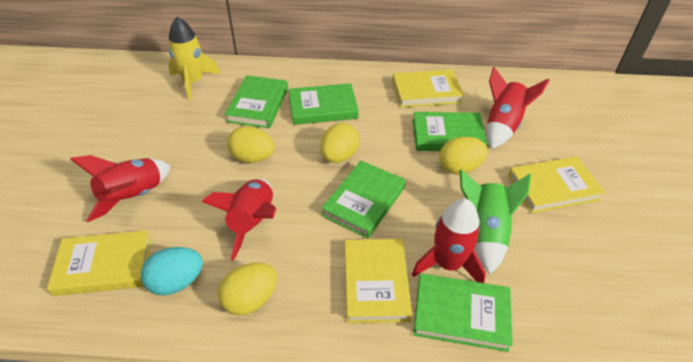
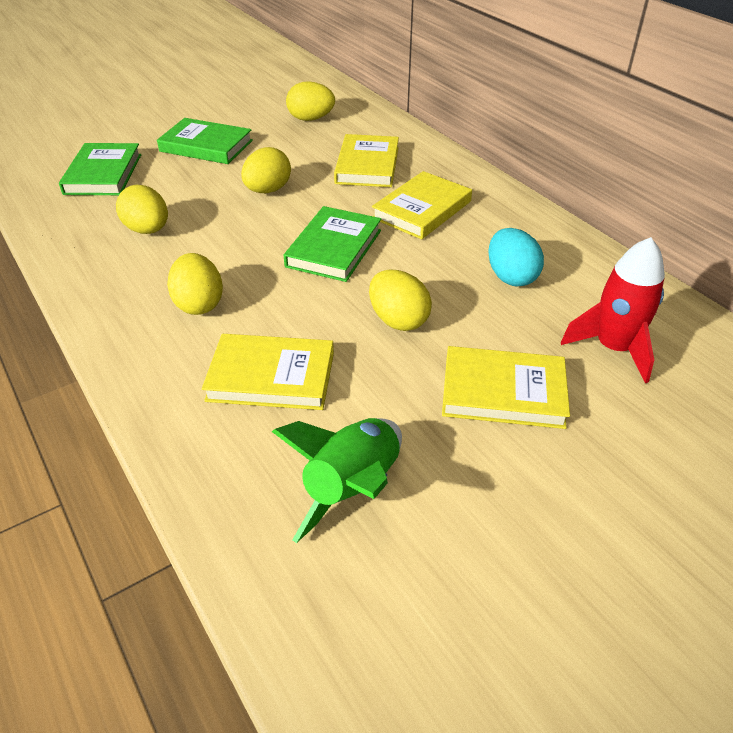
green book: [225,75,288,128] [289,83,359,125] [321,161,406,238] [413,112,488,151] [413,273,513,352] = 5 -> [59,143,141,195] [157,118,253,164] [283,206,381,282] = 3
red rocket: [70,155,171,222] [201,179,276,261] [412,199,486,283] [487,67,550,149] = 4 -> [561,237,665,383] = 1
yellow egg: [218,263,277,315] [227,126,275,163] [320,123,359,163] [439,137,488,175] = 4 -> [116,185,168,234] [167,253,223,315] [241,147,291,193] [286,81,335,121] [369,270,432,331] = 5
yellow rocket: [168,17,220,100] = 1 -> none = 0

